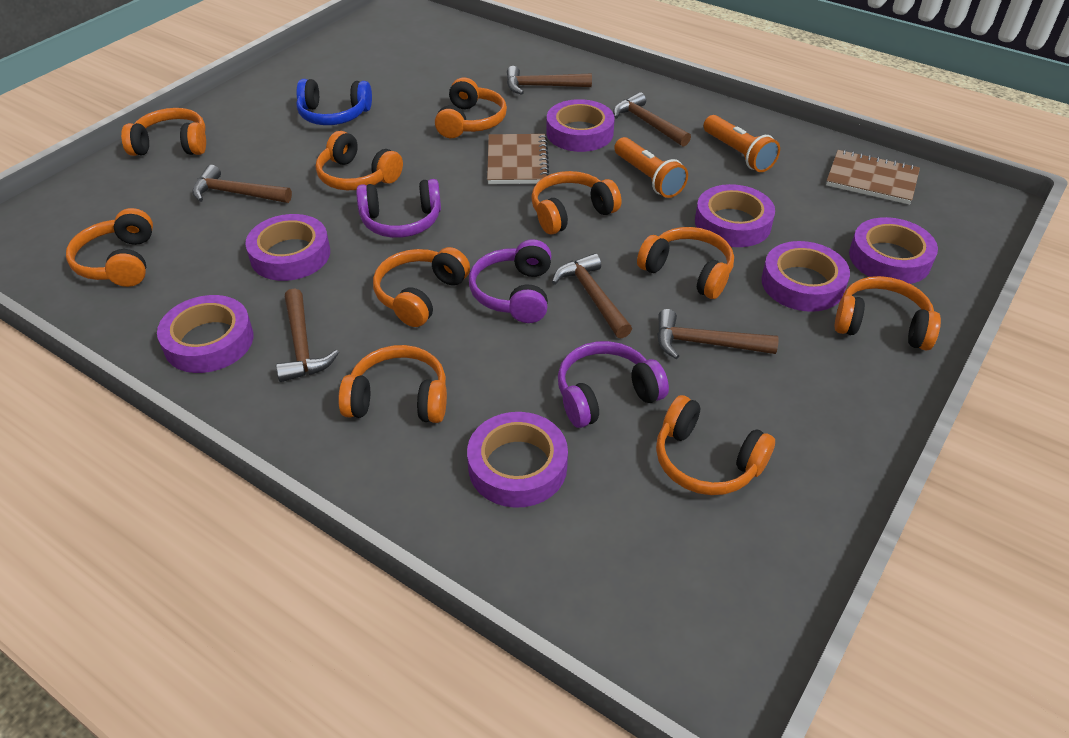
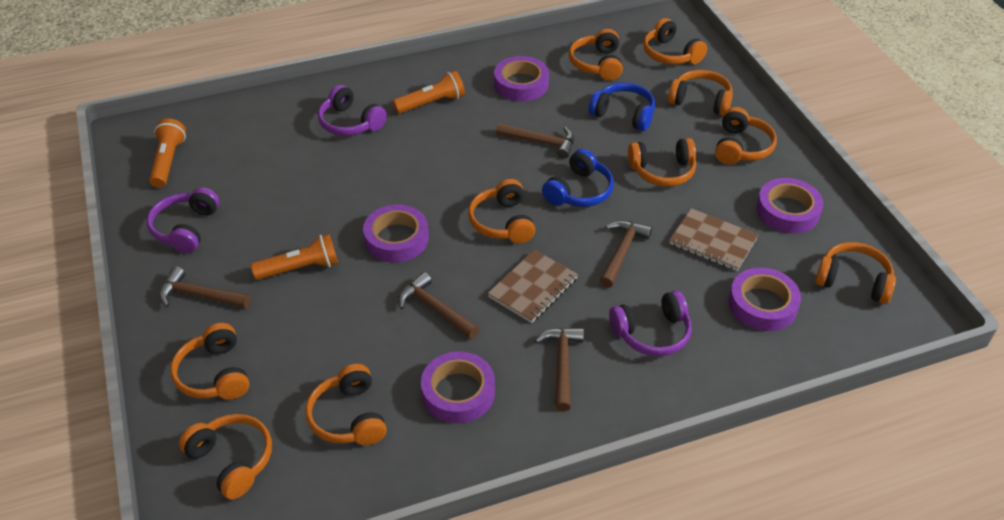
blue headphones: [296,79,372,125] = 1 -> [542,149,614,207] [589,82,655,131] = 2
brown hammer: [192,165,292,203] [276,288,339,382] [507,66,592,95] [552,253,632,339] [613,92,691,147] [657,309,779,359] = 6 -> [159,267,251,308] [398,272,479,339] [496,123,574,159] [535,328,584,412] [600,220,652,288] = 5
orange flashlight: [614,137,688,198] [704,115,780,172] = 2 -> [149,118,186,188] [251,234,338,280] [392,70,465,114] = 3
purple tape: [157,295,254,373] [245,214,330,281] [467,412,568,508] [547,99,615,152] [695,184,775,247] [761,241,850,312] [849,217,938,284] = 7 -> [363,205,429,262] [421,352,495,423] [494,56,549,101] [728,268,801,331] [756,178,823,233] = 5

